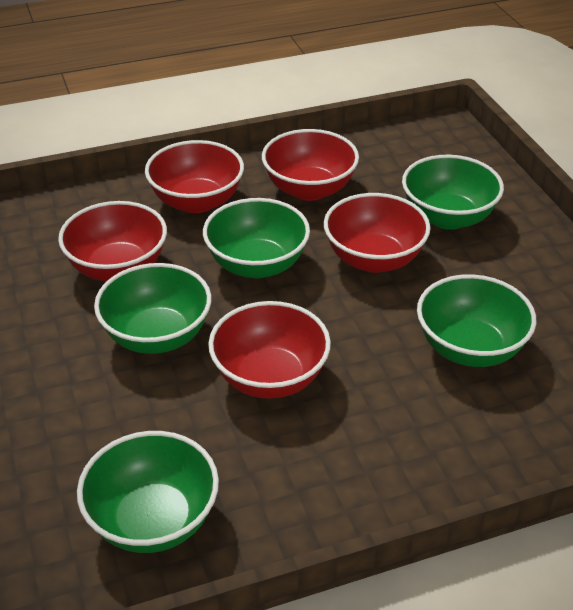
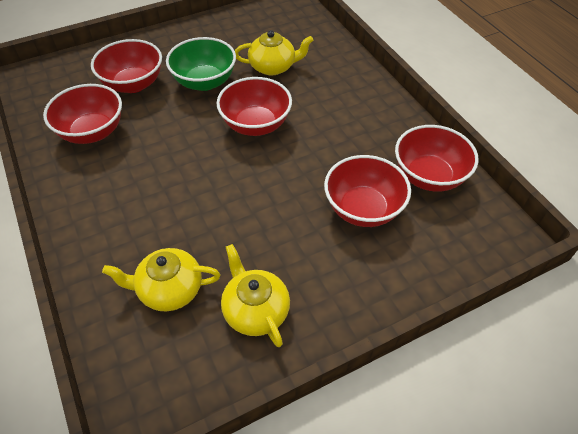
green bowl: [77,431,219,553] [94,263,212,354] [203,198,310,278] [402,155,504,230] [417,274,536,367] = 5 -> [166,37,236,91] = 1
yellow teapot: none = 0 -> [102,248,220,311] [221,244,290,347] [235,30,314,76] = 3

